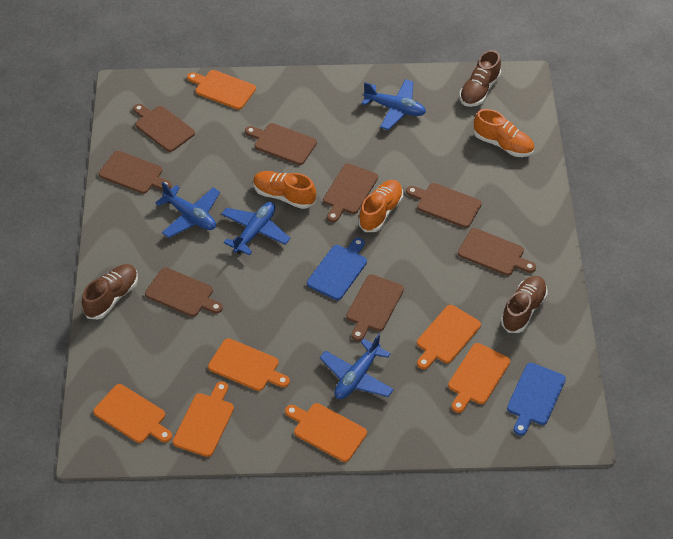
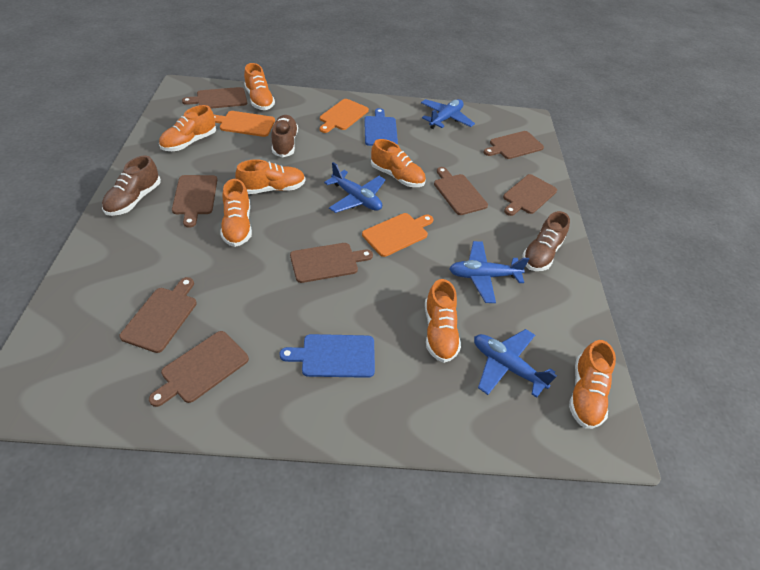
orange cutting board: [93,384,172,443] [173,381,234,457] [187,70,256,110] [208,338,290,391] [285,403,367,462] [417,305,481,369] [448,343,510,413] = 7 -> [214,111,275,137] [320,99,369,133] [362,213,434,257] = 3
orange shoe: [253,171,316,209] [358,180,403,232] [474,109,534,157] = 3 -> [159,105,216,151] [220,179,252,247] [235,159,305,194] [244,63,275,110] [371,139,426,187] [425,279,461,363] [569,340,616,429] = 7

